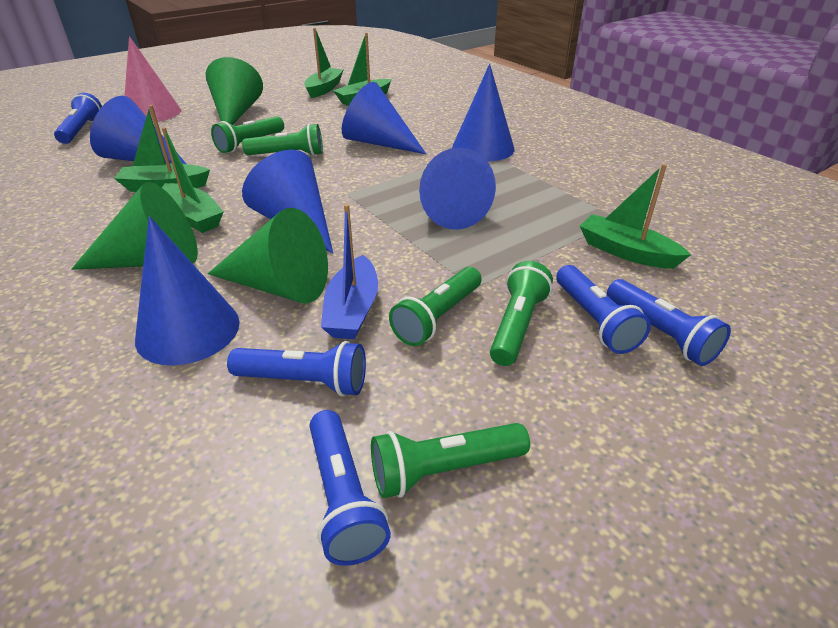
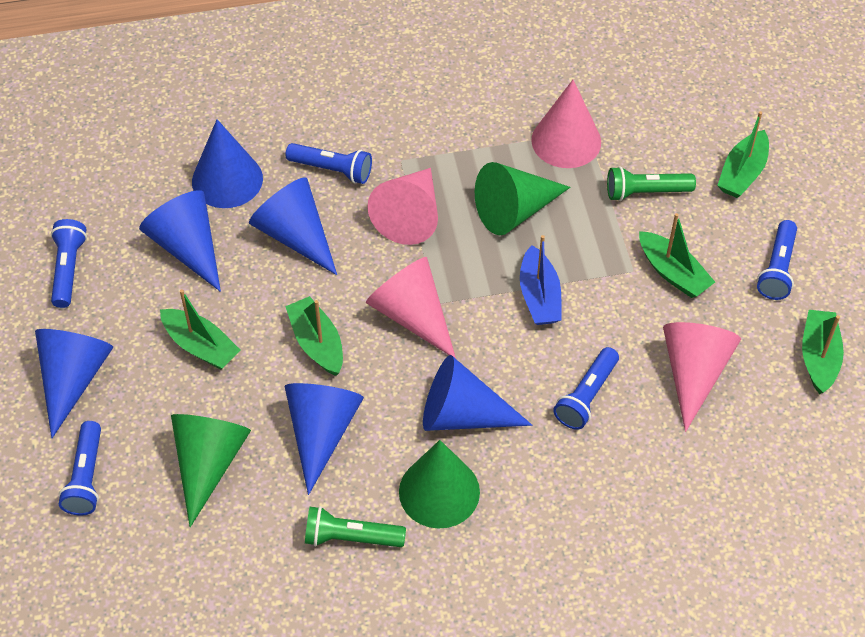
green flashlight: [211,116,284,153] [242,124,323,156] [371,423,530,498] [389,267,481,346] [490,261,553,366] = 5 -> [305,506,406,547] [607,166,696,201] = 2
pink cone: [124,36,181,123] = 1 -> [366,257,456,359] [367,168,438,245] [531,80,601,168] [663,322,741,432] = 4

